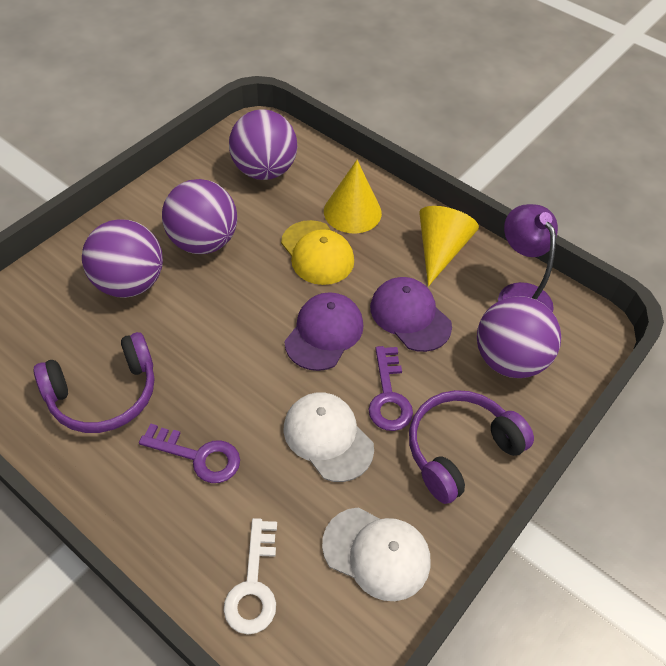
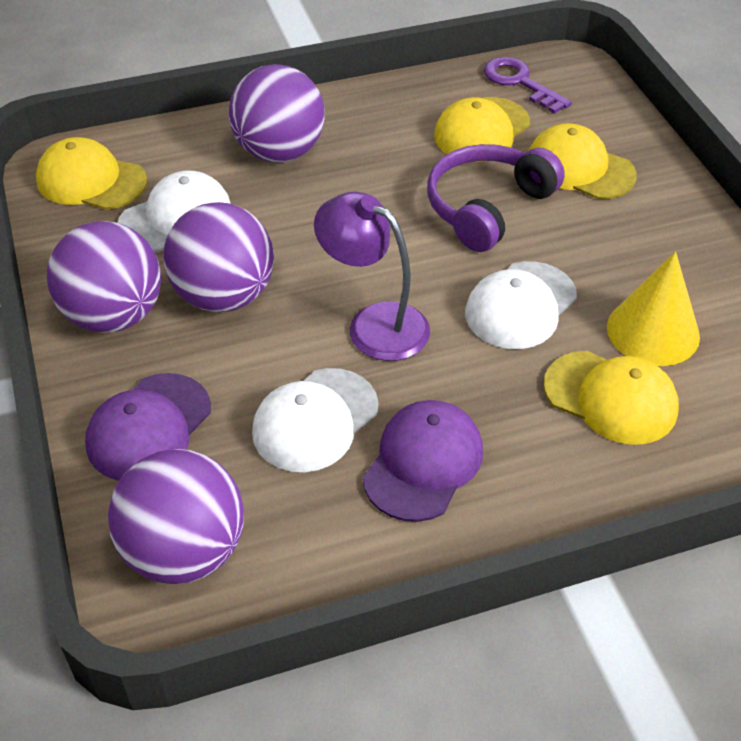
purple headphones: [34,332,154,433] [409,390,534,504] = 2 -> [427,144,565,252] = 1
purple key: [139,424,240,483] [369,346,413,431] = 2 -> [484,57,572,114] = 1
white cap: [284,392,374,482] [322,507,430,601] = 2 -> [117,171,231,252] [252,368,379,472] [465,261,577,349] = 3
white key: [223,518,277,635] = 1 -> none = 0
yellow cap: [281,220,354,285] = 1 -> [36,137,147,210] [434,97,530,162] [529,123,637,199] [544,351,679,445] = 4
yellow cone: [324,160,382,233] [419,206,479,286] = 2 -> [607,251,700,366] = 1

